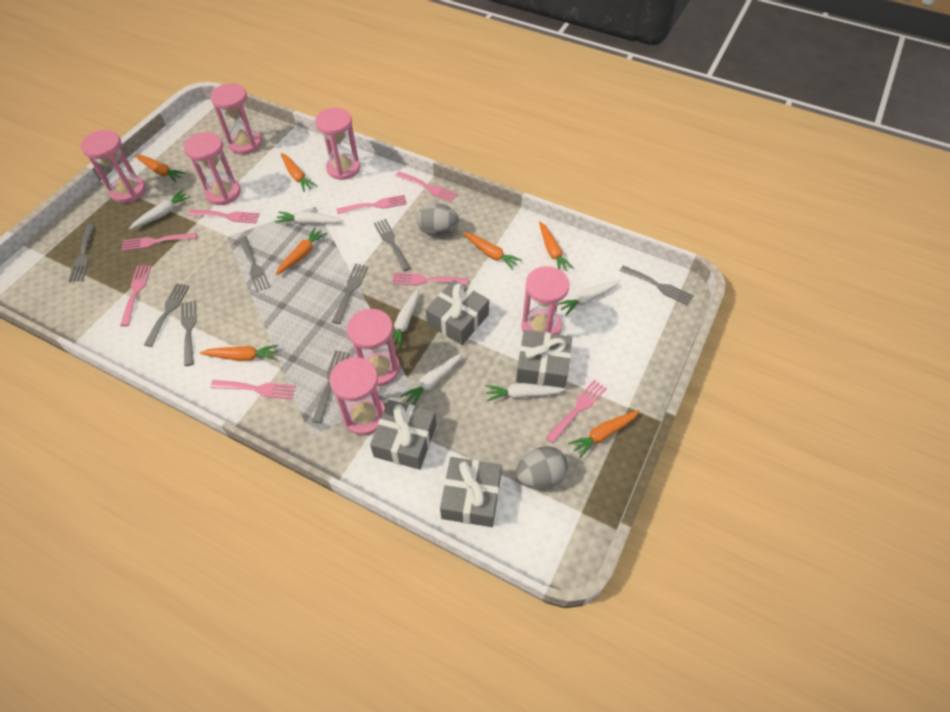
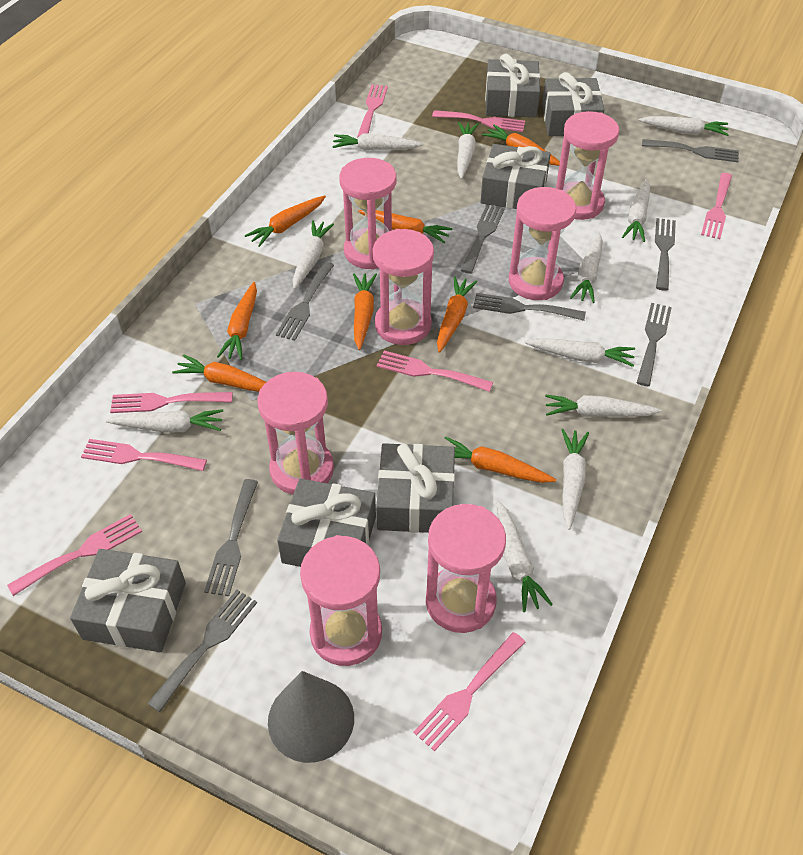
grey cone: none = 0 -> [268,671,354,763] = 1
grey egg: [417,203,459,236] [516,446,568,489] = 2 -> none = 0
grey gift: [370,400,437,470] [426,280,489,345] [440,457,502,527] [516,330,572,388] = 4 -> [70,549,186,652] [277,478,376,567] [376,443,455,533] [481,144,551,209] [485,54,540,117] [542,72,605,136] = 6
orange carrot: [135,155,186,182] [200,345,278,361] [275,227,327,275] [280,153,317,192] [463,232,522,270] [539,222,574,271] [568,410,640,458] = 7 -> [172,354,266,392] [217,282,257,360] [245,195,326,247] [353,273,377,350] [358,210,452,243] [437,276,477,353] [445,436,556,483] [482,125,560,165] = 8
white carrot: [129,190,191,230] [275,211,343,224] [385,289,419,349] [400,353,463,406] [485,383,566,401] [558,280,620,316] = 6 -> [106,409,223,433] [293,220,334,289] [332,133,423,150] [457,122,479,179] [496,500,553,612] [525,338,635,367] [545,395,662,417] [562,429,589,530] [570,233,603,303] [622,179,650,242] [638,116,729,136] = 11

